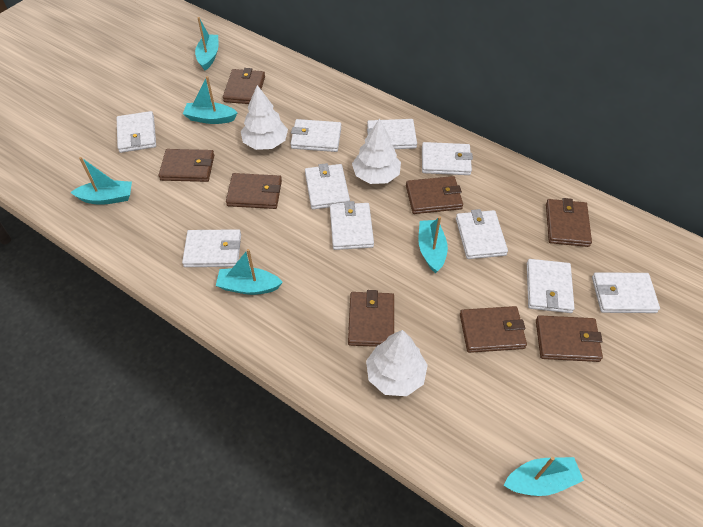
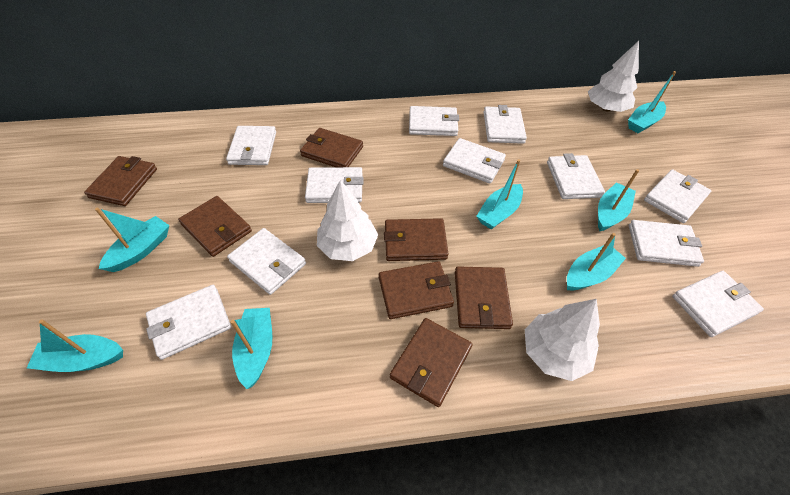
brown wallet: [159,149,214,182] [223,68,265,104] [226,173,282,209] [348,290,394,347] [406,176,463,214] [460,306,527,353] [536,315,603,362] [546,198,592,247] = 8 -> [84,156,157,206] [178,196,252,257] [300,128,363,167] [379,261,454,319] [384,218,448,261] [390,318,473,407] [455,267,513,329] = 7
turquoise boat: [70,157,132,205] [183,76,237,124] [195,17,218,70] [216,249,283,295] [418,216,448,273] [504,457,584,496] = 6 -> [27,320,123,372] [95,208,169,272] [230,308,272,389] [477,159,523,230] [567,233,626,290] [598,169,639,231] [628,71,676,133] = 7
white wallet: [117,111,156,153] [182,229,241,267] [290,119,341,152] [305,163,350,209] [330,201,374,250] [367,119,417,149] [422,142,473,175] [456,209,508,259] [527,259,575,313] [592,272,660,313] = 10 -> [146,285,231,360] [226,126,276,165] [227,228,306,295] [305,167,363,203] [409,106,459,136] [443,138,506,184] [484,105,527,144] [547,153,605,199] [629,220,704,267] [644,169,711,223] [672,271,764,337] = 11

